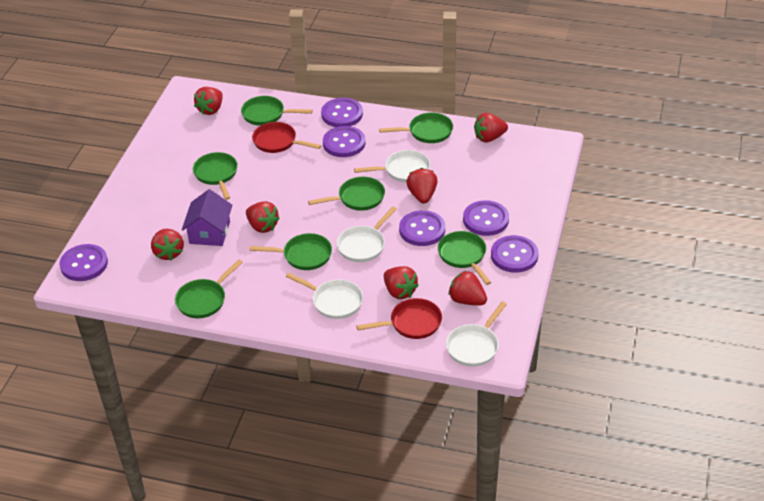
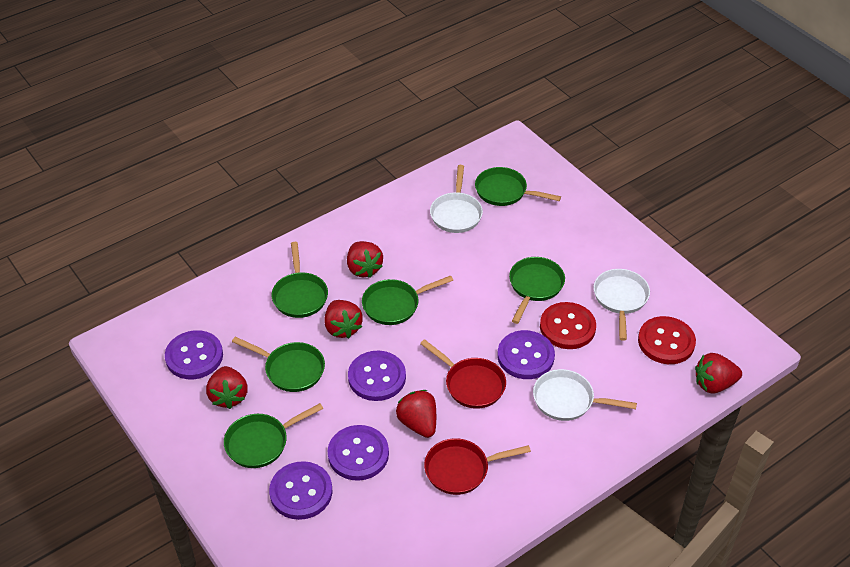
green pan: [175,260,243,318] [193,152,238,200] [241,96,313,126] [250,233,332,270] [308,177,385,211] [379,113,453,143] [438,231,491,285] = 7 -> [224,403,323,468] [232,337,325,392] [272,242,328,318] [362,275,453,325] [475,167,561,206] [509,257,565,324] = 6
purple button: [59,244,108,281] [321,98,363,127] [323,126,365,157] [399,210,445,246] [463,200,509,236] [491,235,539,273] = 6 -> [165,330,223,379] [269,461,332,520] [328,425,389,481] [348,351,406,401] [497,330,555,379] = 5
purple house: [182,189,232,246] = 1 -> none = 0
red button: none = 0 -> [540,302,596,349] [638,316,696,364] = 2
red strawberry: [151,229,184,261] [194,87,223,115] [246,201,280,233] [384,266,419,299] [406,168,438,204] [448,270,487,305] [474,113,508,143] = 7 -> [206,366,248,409] [325,300,363,339] [347,241,383,278] [396,390,436,438] [695,353,742,394] = 5
white pan: [286,273,363,319] [337,207,397,262] [354,150,430,182] [446,302,507,367] = 4 -> [430,165,483,233] [533,369,637,421] [593,269,650,341] = 3

